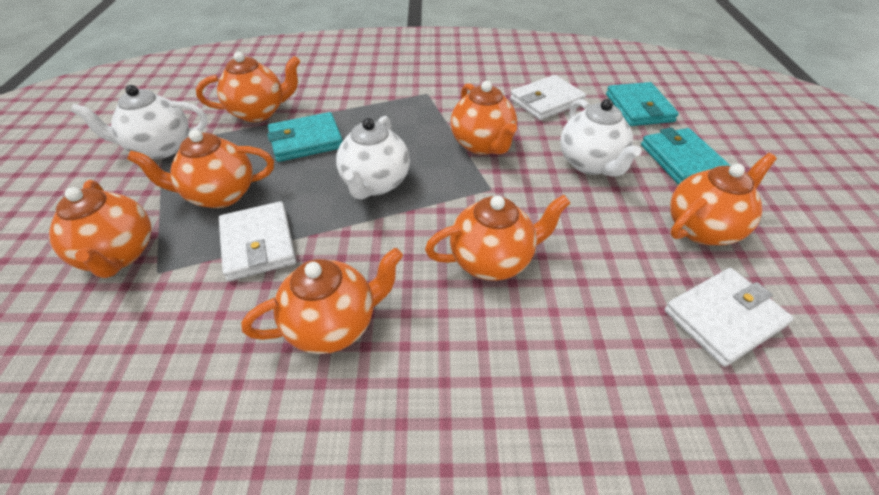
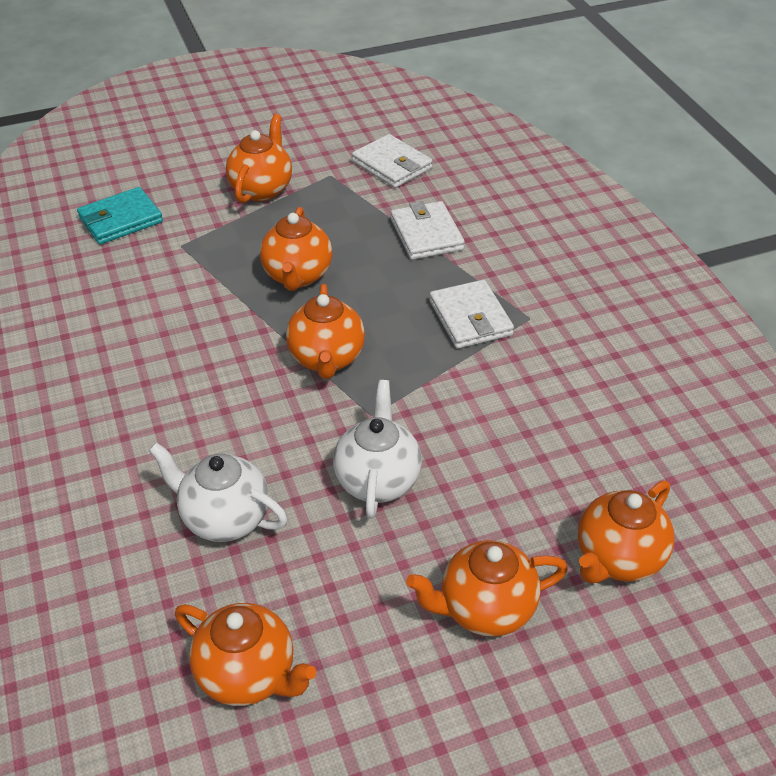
orange teapot: [49,180,151,278] [127,130,274,208] [196,52,300,122] [241,248,403,354] [425,195,570,281] [451,81,517,155] [670,153,777,245] = 7 -> [175,603,316,706] [226,114,292,203] [260,207,332,291] [286,284,365,379] [406,540,568,637] [578,480,674,583] = 6
turquoise wallet: [267,112,343,162] [606,82,679,126] [641,128,731,185] = 3 -> [77,187,163,244] = 1
white teapot: [71,85,207,159] [336,116,410,199] [560,99,642,177] = 3 -> [148,442,288,542] [333,380,422,519] = 2

